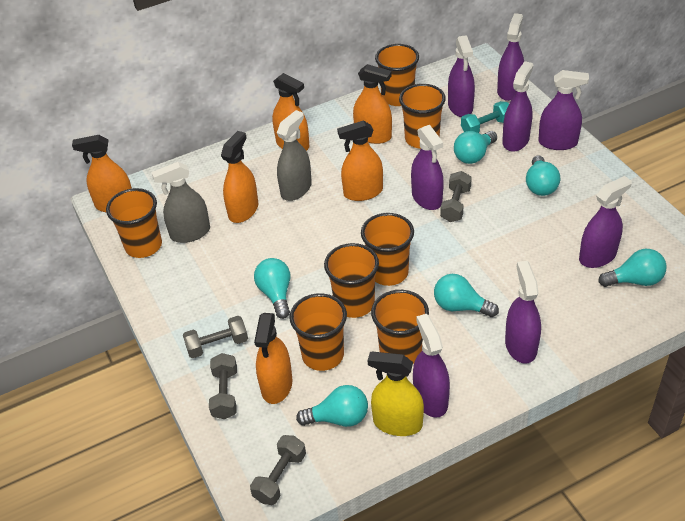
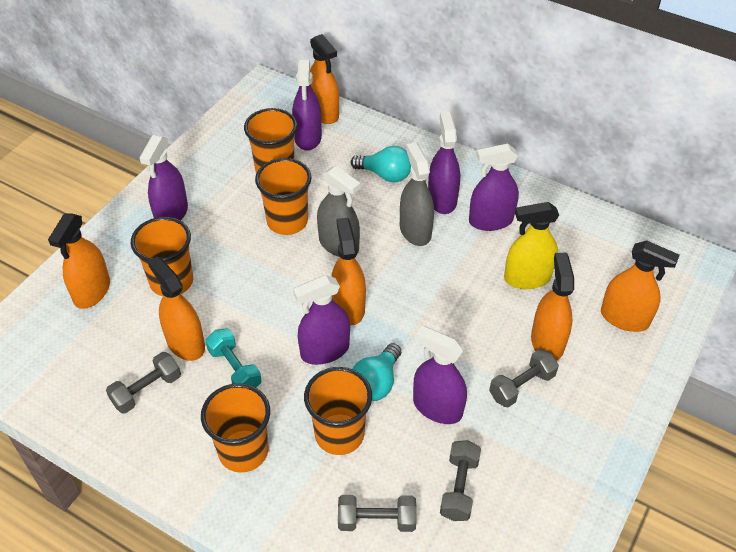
orange cup: [106,188,162,258] [289,293,347,371] [324,243,379,318] [361,213,414,286] [371,290,429,364] [375,44,419,106] [399,84,446,149] = 7 -> [131,217,193,296] [201,383,270,473] [244,108,297,173] [255,158,312,235] [304,367,372,455] = 5
purple spray bottle: [411,125,444,210] [413,314,450,418] [448,35,475,117] [497,13,524,101] [502,61,533,152] [505,261,541,364] [538,70,589,150] [579,176,632,268] = 8 -> [139,135,188,221] [292,60,322,151] [293,275,350,365] [413,326,467,424] [428,112,460,214] [469,143,519,231] = 6
turquoise light bulb: [254,258,291,319] [296,385,368,427] [434,274,499,317] [454,131,497,164] [526,155,560,196] [598,249,667,287] = 6 -> [351,146,411,182] [352,343,401,401] = 2

